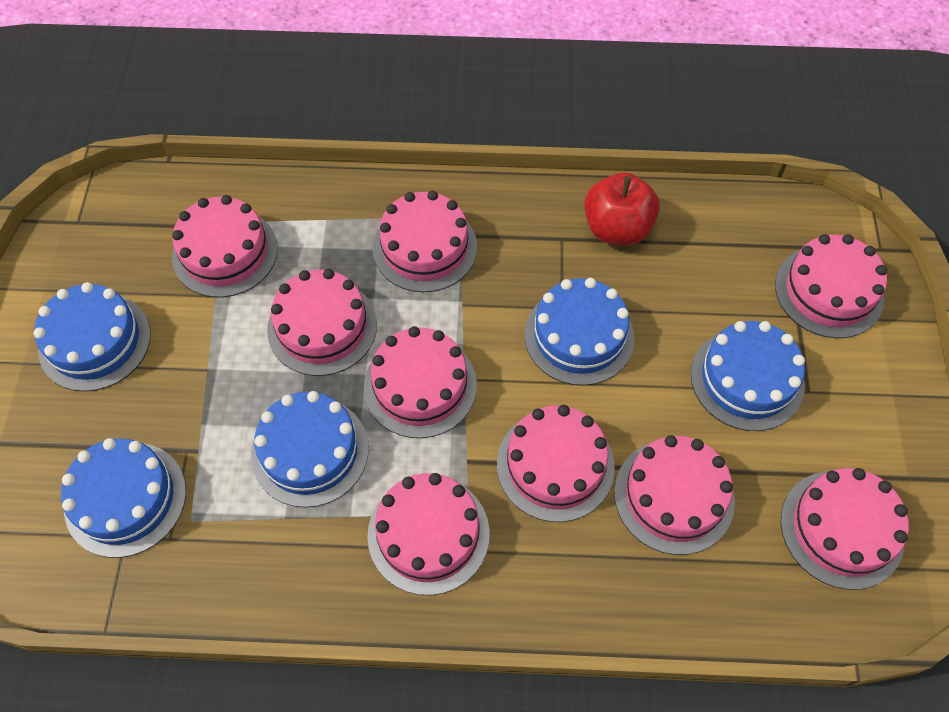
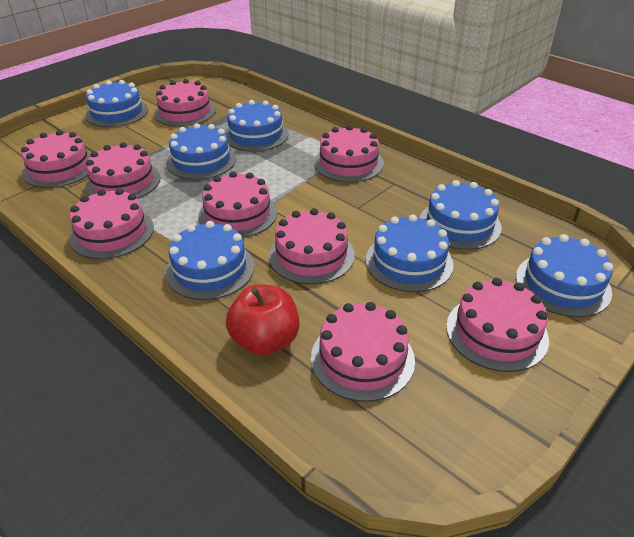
blue cake: [34,282,151,392] [61,438,186,558] [251,391,369,508] [524,278,634,386] [691,321,805,431] = 5 -> [85,80,148,127] [165,221,254,300] [166,123,236,180] [225,100,288,152] [366,214,454,292] [420,180,502,250] [516,234,613,317] = 7

